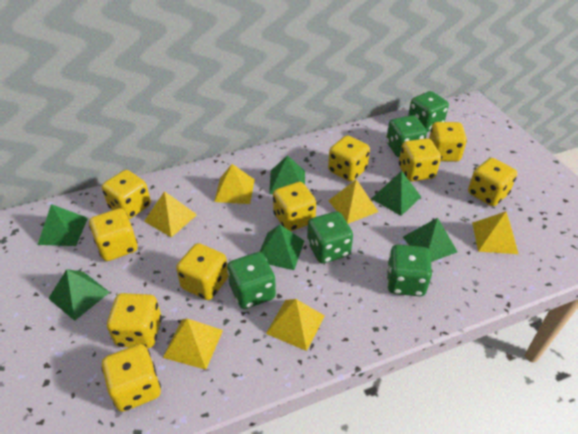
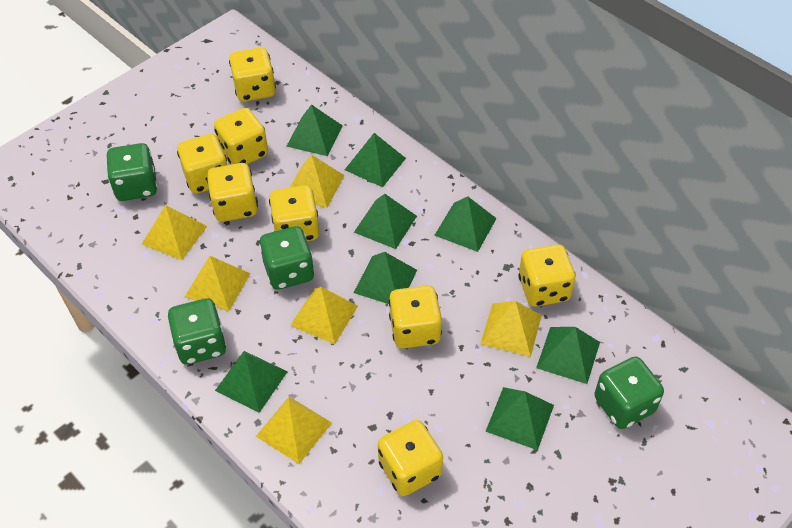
green dice: [227,252,276,309] [307,211,353,263] [386,115,427,157] [387,245,433,296] [408,91,449,132] = 5 -> [106,143,157,201] [168,298,226,365] [259,226,314,290] [594,356,664,429] = 4
green pyramid: [38,204,88,246] [48,269,110,321] [260,224,304,270] [269,155,305,194] [371,171,421,216] [403,218,458,262] = 6 -> [215,351,288,413] [286,104,343,156] [345,133,406,187] [354,194,417,249] [354,252,417,304] [434,196,497,252] [486,387,554,450] [536,327,600,384] = 8
yellow dice: [89,208,138,261] [101,344,161,412] [102,170,151,219] [107,293,162,348] [176,243,228,300] [273,182,316,231] [328,135,370,182] [399,138,441,182] [429,122,467,162] [468,158,517,206] = 10 -> [177,134,227,194] [207,163,258,222] [214,108,268,164] [229,47,276,102] [269,185,319,241] [378,420,443,496] [389,286,442,349] [518,244,576,307] = 8

